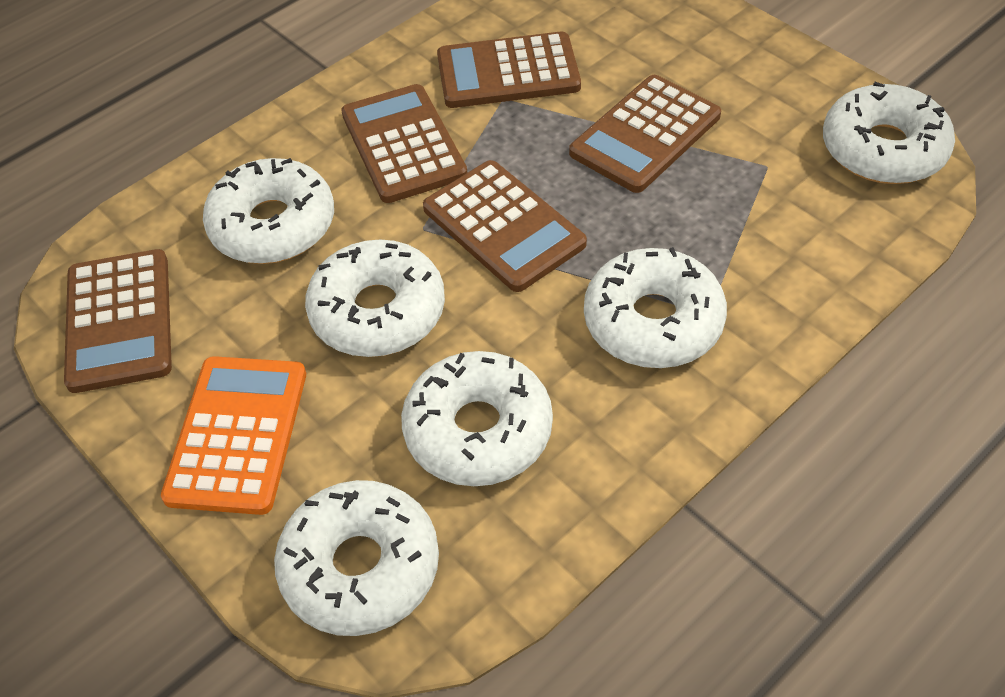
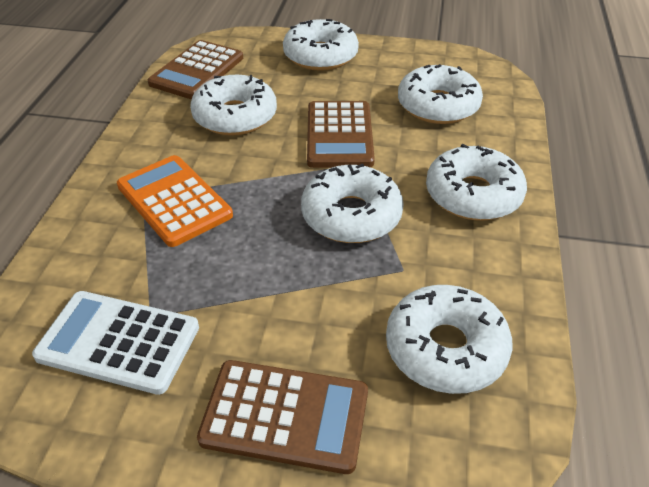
brown calculator: [64,249,172,393] [341,84,467,203] [423,160,587,292] [437,31,581,108] [569,75,721,193] = 5 -> [148,40,243,99] [197,360,368,474] [307,101,375,168] = 3
white calculator: none = 0 -> [32,291,199,395] = 1

